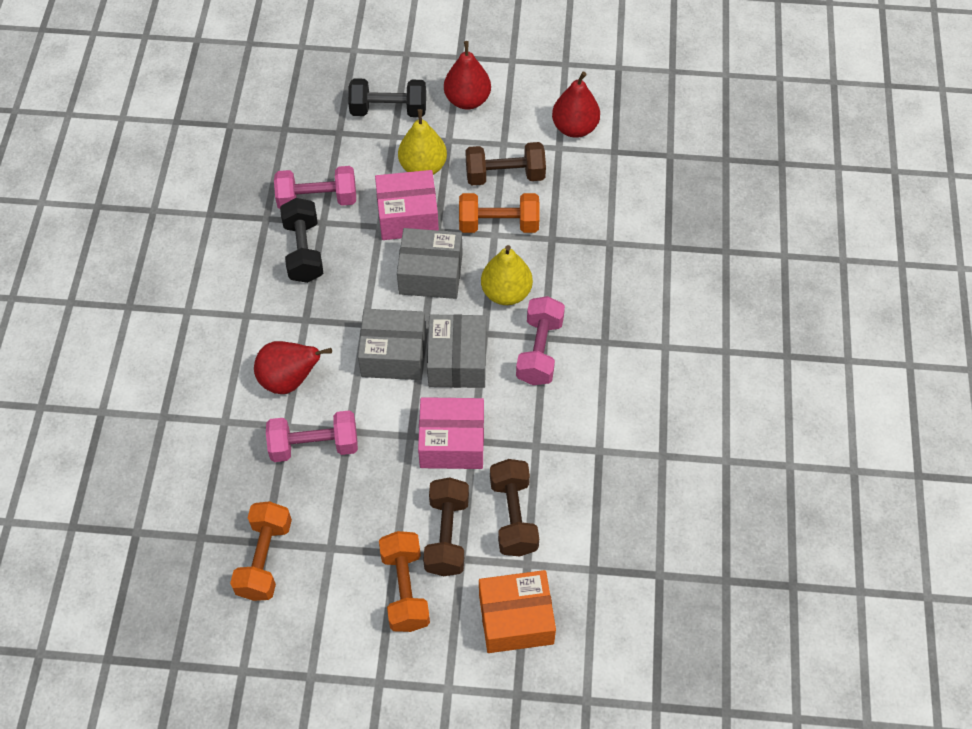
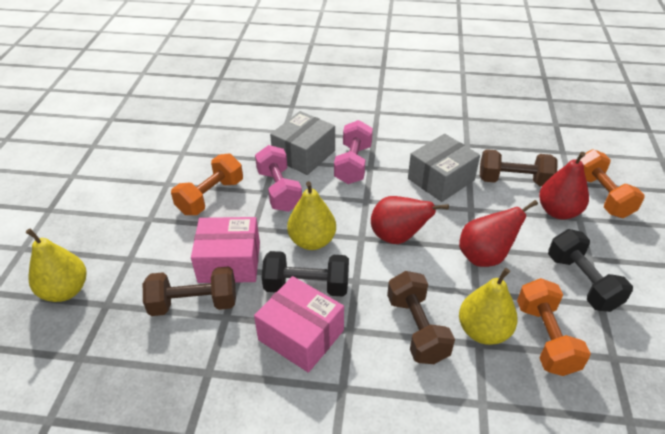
grey box: [358,309,426,380] [397,228,463,299] [427,314,486,388] = 3 -> [270,111,335,175] [408,134,480,202] = 2
orange box: [479,570,556,653] = 1 -> none = 0
pink dumbbell: [266,410,358,462] [274,166,356,209] [516,296,565,385] = 3 -> [255,145,302,212] [334,120,373,184] = 2
yellow pear: [398,109,447,175] [481,245,533,305] = 2 -> [26,229,87,302] [287,181,336,250] [459,268,518,345] = 3

